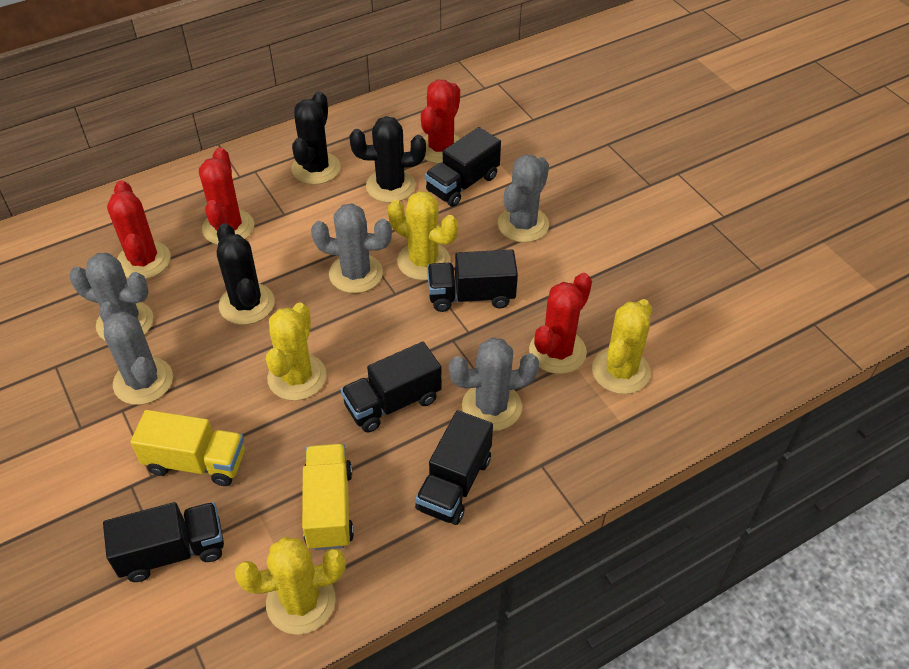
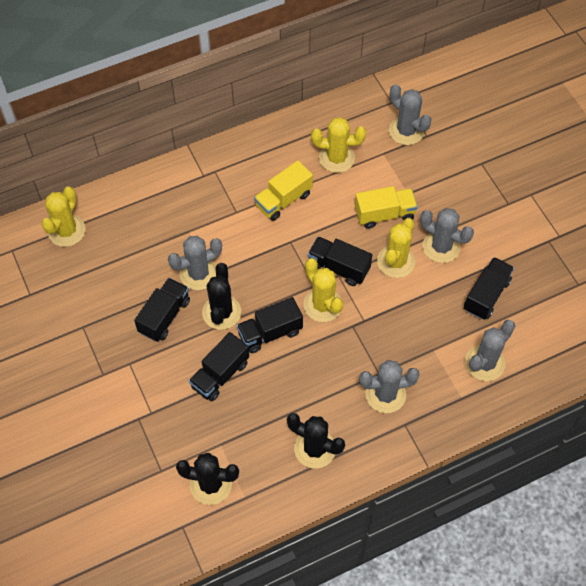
red cactus: [107,180,170,279] [199,148,254,245] [421,80,461,164] [529,273,592,374] = 4 -> none = 0

